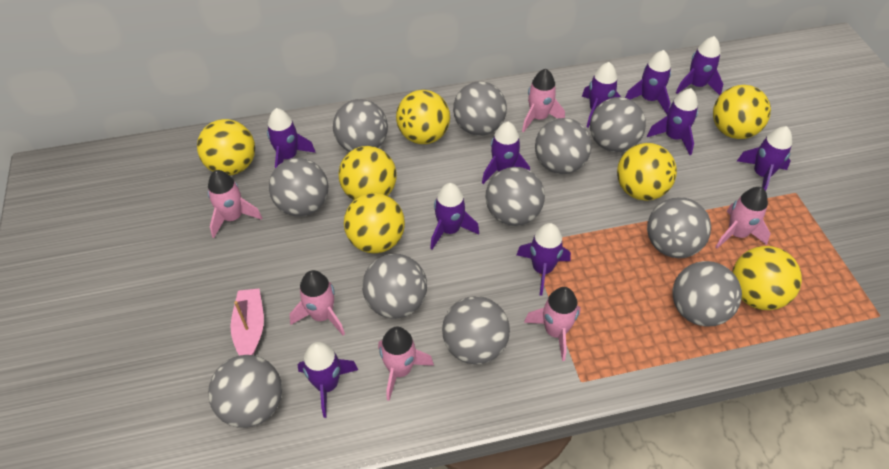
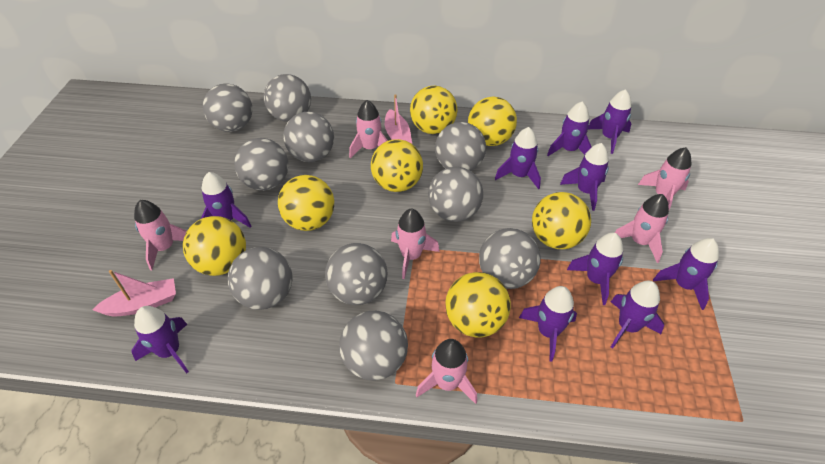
grey ball: [208,355,282,428] [269,158,328,217] [333,99,388,152] [362,254,427,319] [442,296,510,365] [453,81,507,136] [485,167,545,226] [535,118,592,174] [590,97,646,152] [647,197,711,258] [672,261,742,327] = 11 -> [203,83,252,132] [228,247,293,310] [234,138,288,191] [264,74,311,122] [283,112,334,162] [325,243,387,305] [339,311,408,380] [428,167,483,222] [435,122,486,171] [479,228,541,289] = 10
pink boat: [230,289,264,356] = 1 -> [92,270,176,316] [385,94,412,144] = 2

